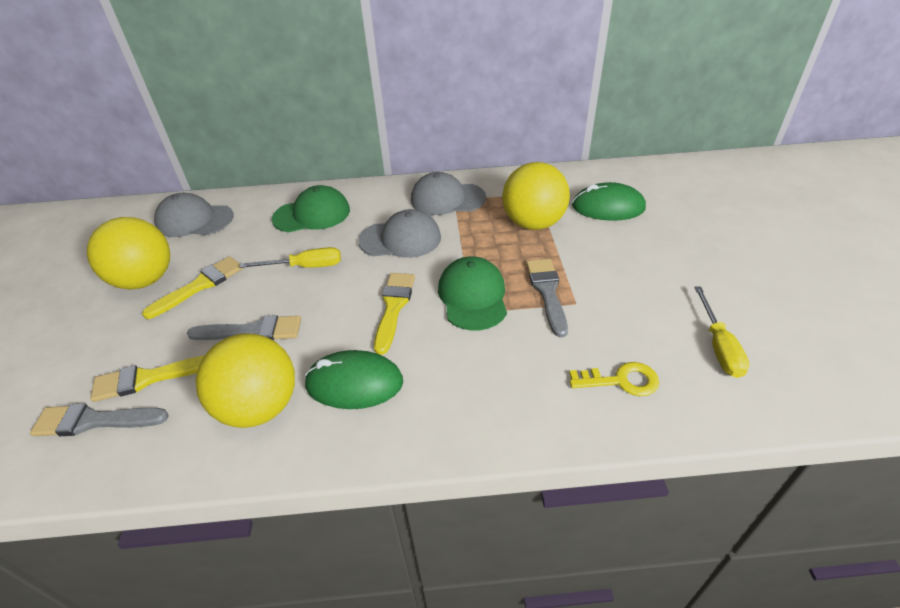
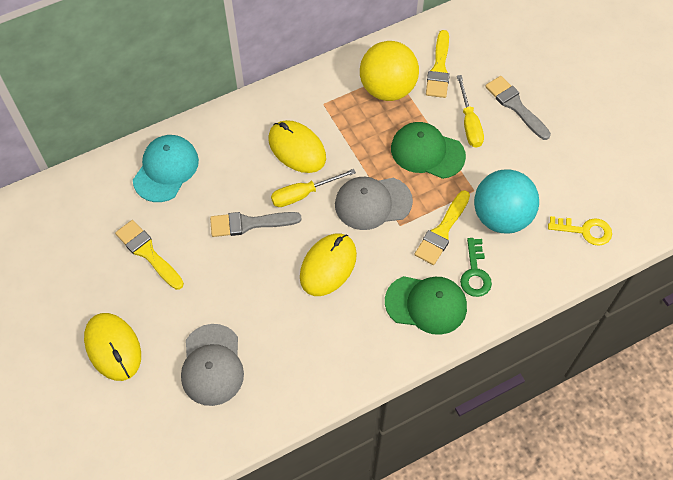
green key: none = 0 -> [460,238,492,297] = 1
green mouse: [304,350,403,409] [572,182,646,221] = 2 -> none = 0
grey brush: [30,403,169,436] [187,315,301,340] [526,259,568,337] = 3 -> [210,212,302,237] [485,76,551,140] = 2
grey cap: [154,193,233,237] [358,209,441,258] [411,172,486,215] = 3 -> [181,324,244,406] [335,177,413,230] = 2
turquoise ball: none = 0 -> [474,169,539,234] = 1
turquoise cap: none = 0 -> [133,135,199,202] = 1
yellow ball: [87,217,170,289] [195,333,295,428] [502,162,570,230] = 3 -> [360,41,419,101] = 1
yellow mouse: none = 0 -> [84,313,141,381] [268,120,326,173] [300,233,357,296] = 3

